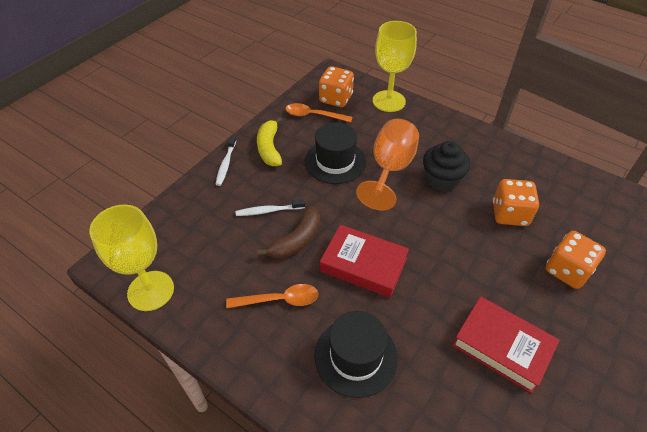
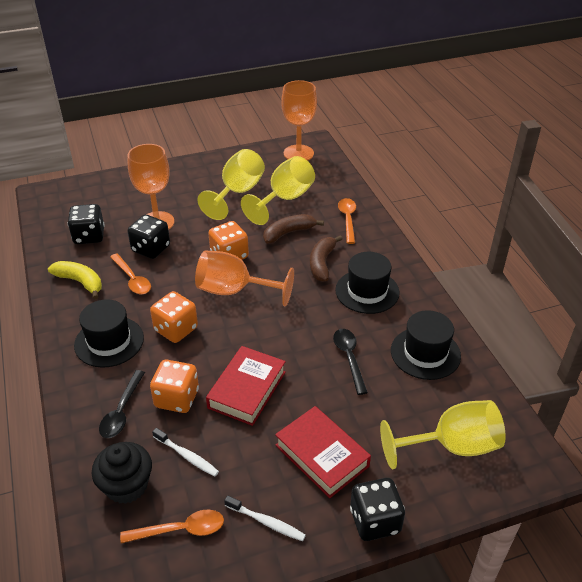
black dice: none = 0 -> [68,204,105,244] [127,215,170,259] [350,478,405,541] = 3
black hat: [304,122,366,184] [314,311,398,398] = 2 -> [74,299,144,368] [335,252,400,314] [391,310,461,380] = 3
black spoon: none = 0 -> [99,370,145,438] [333,329,368,395] = 2
brown banana: [257,206,320,259] = 1 -> [263,214,324,244] [310,235,343,282] = 2
orange goblet: [356,119,419,210] = 1 -> [128,144,174,230] [195,251,294,306] [281,80,317,161] = 3
orange spoon: [226,284,319,308] [286,103,352,122] = 2 -> [110,253,151,294] [120,510,224,543] [338,198,356,244] = 3
yellow goblet: [89,205,174,311] [373,21,417,112] = 2 -> [197,149,265,220] [241,156,315,225] [380,400,506,469] = 3

